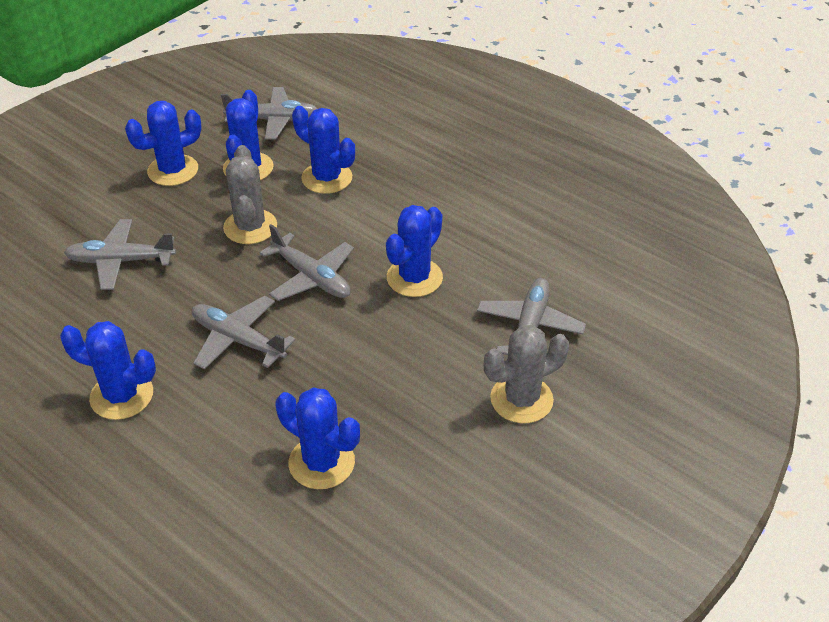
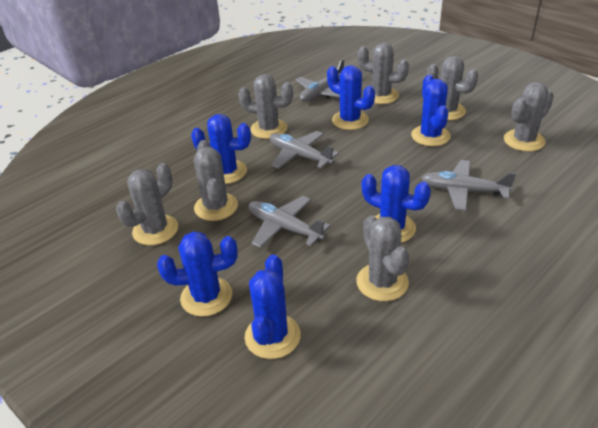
grey cactus: [223,145,277,244] [484,325,569,423] = 2 -> [116,163,178,245] [194,140,238,221] [238,74,293,139] [356,215,409,301] [358,42,409,104] [427,56,478,120] [504,82,554,152] = 7
grey plane: [64,219,176,290] [192,296,296,370] [221,87,317,140] [260,224,354,301] [477,278,586,355] = 5 -> [249,196,331,248] [270,131,339,169] [295,60,344,102] [421,160,516,211] = 4

